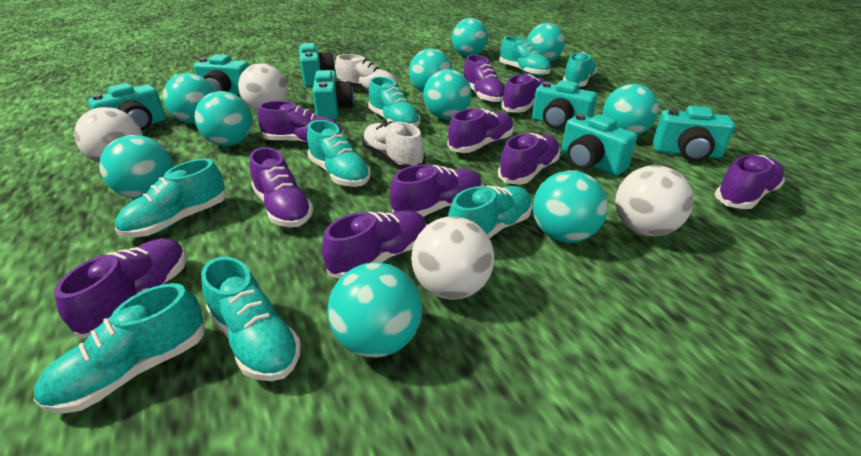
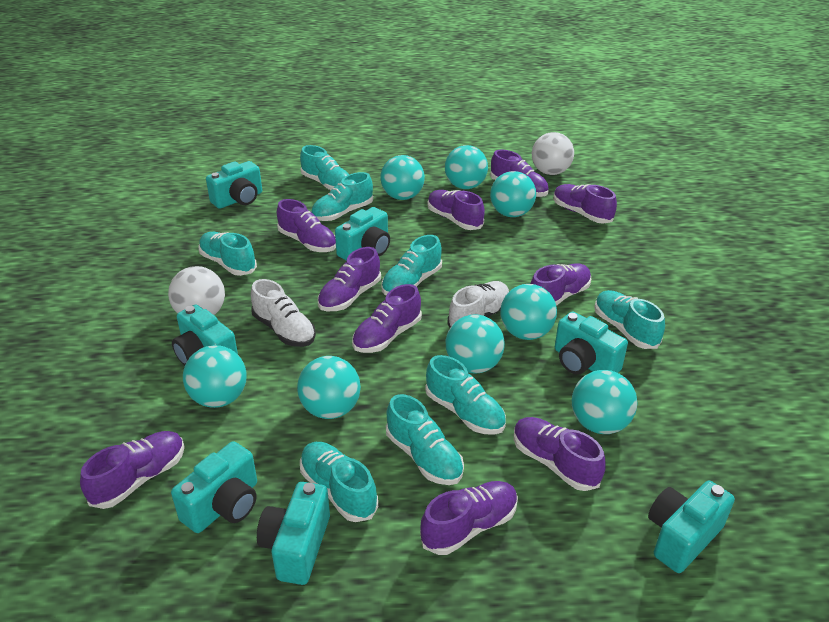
turquoise ball: [99,135,174,199] [163,73,216,124] [194,91,253,146] [327,262,422,358] [409,49,452,93] [423,69,472,119] [452,18,488,57] [527,23,565,62] [533,170,608,243] [603,84,659,136] = 10 -> [183,345,247,408] [297,356,361,419] [380,155,425,200] [445,145,488,189] [446,314,505,374] [490,171,536,217] [501,284,557,340] [572,370,638,434] = 8
white ball: [74,107,143,163] [238,63,288,111] [411,217,494,300] [615,165,694,236] = 4 -> [168,266,225,315] [532,132,574,175] = 2

